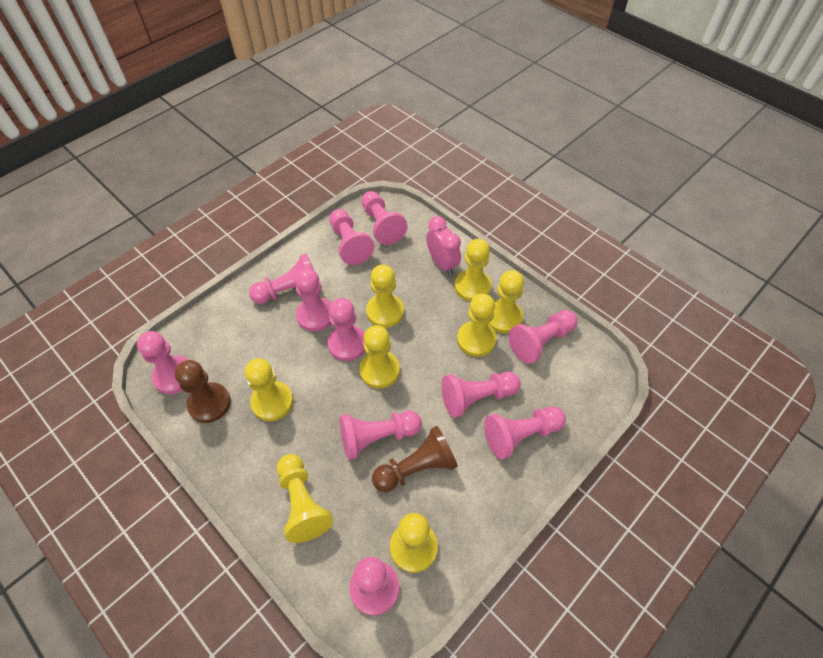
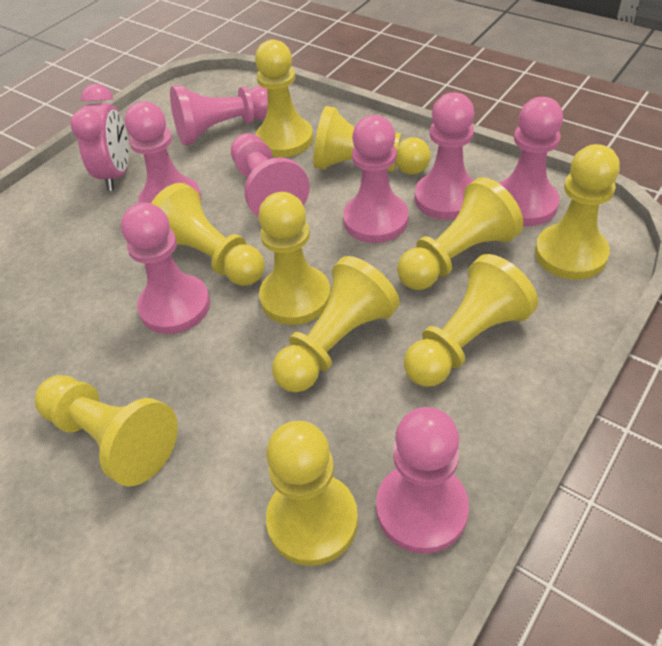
brown pawn: [175,360,231,423] [372,426,458,492] = 2 -> none = 0
pink pawn: [137,331,189,394] [249,253,314,304] [295,268,331,331] [328,298,365,361] [329,209,375,265] [339,411,422,460] [349,557,399,616] [361,191,408,245] [441,371,521,418] [484,406,566,459] [508,310,578,364] = 11 -> [121,203,210,334] [125,101,202,203] [170,85,268,146] [231,133,310,217] [343,115,409,243] [376,407,469,554] [415,92,475,220] [499,97,563,226] = 8
yellow pawn: [245,358,293,421] [277,454,333,543] [359,325,400,388] [366,265,404,328] [390,513,438,573] [455,239,492,302] [457,294,497,357] [488,270,524,333] = 8 -> [35,375,178,487] [151,183,265,286] [255,40,313,157] [258,192,331,325] [266,421,358,566] [272,256,400,393] [313,106,431,175] [397,177,523,290] [404,254,538,387] [535,144,620,280] = 10

